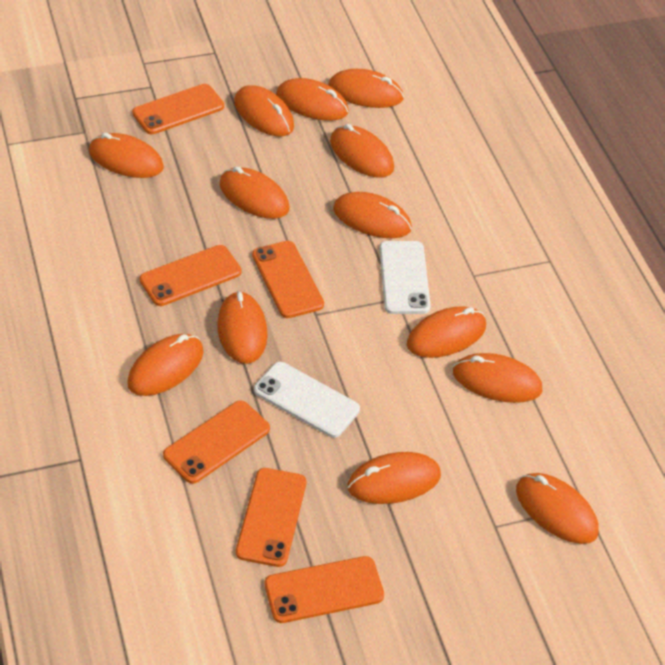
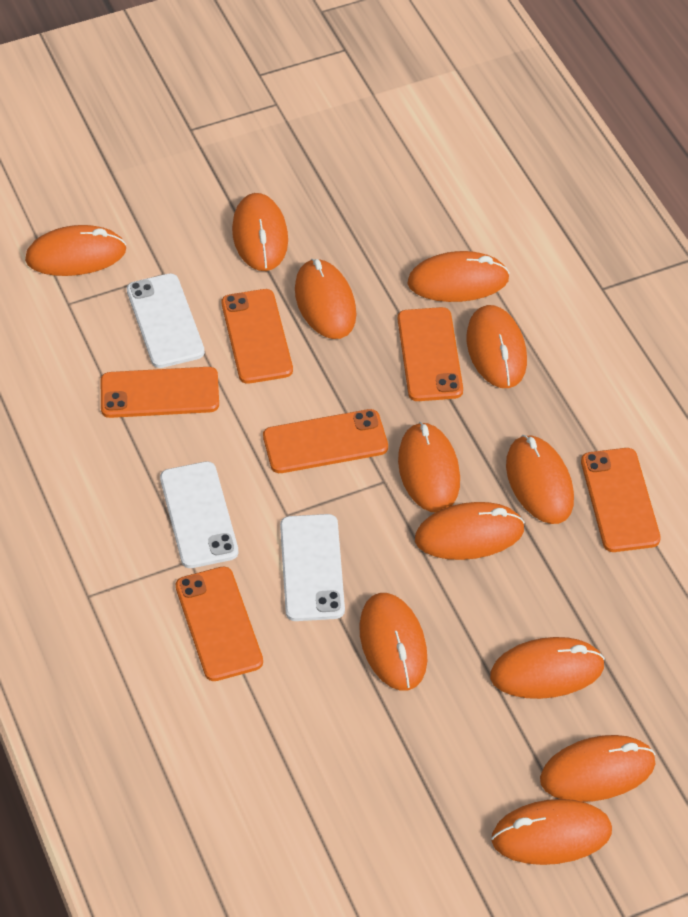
orange mouse: [89,132,164,178] [127,334,204,396] [217,291,268,364] [220,166,289,219] [234,85,294,136] [276,78,349,121] [328,69,404,108] [330,124,394,178] [333,192,412,238] [347,452,441,504] [407,306,486,358] [453,353,542,403] [516,473,599,544] = 13 -> [25,225,126,276] [232,193,288,271] [295,259,356,339] [359,593,427,690] [398,422,460,512] [407,251,510,302] [415,502,525,560] [467,305,527,388] [490,637,605,699] [491,799,612,865] [506,435,574,524] [540,735,655,802] = 12
white phone: [254,362,360,438] [379,241,431,314] = 2 -> [127,273,205,368] [160,461,238,568] [280,514,345,621] = 3

